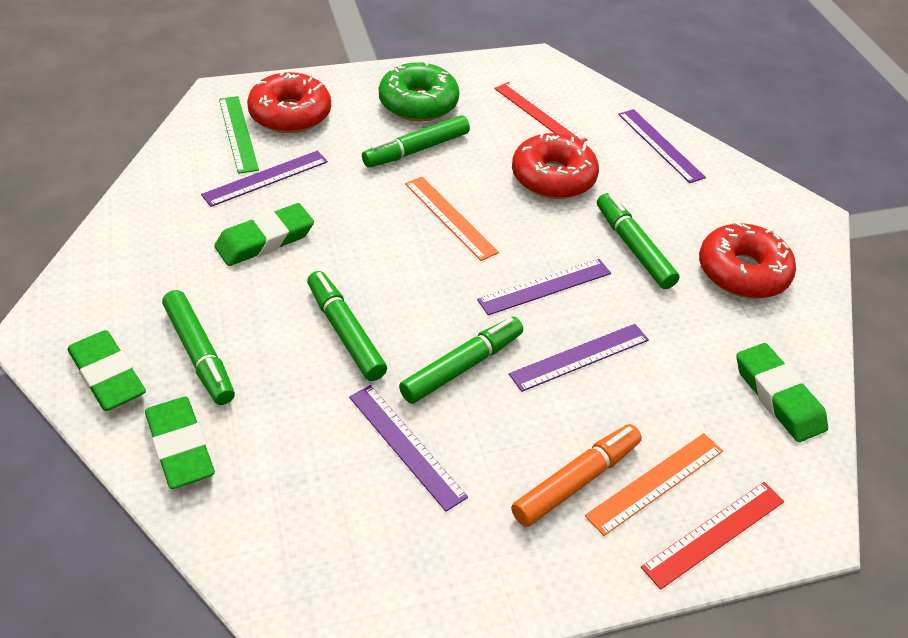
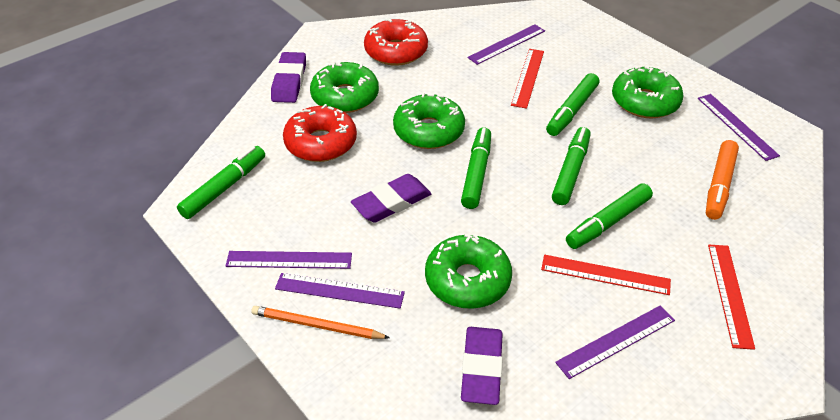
green donut: [379,61,459,121] = 1 -> [310,61,379,113] [393,93,465,149] [425,234,512,309] [612,66,684,119] = 4
green eraser: [67,330,146,411] [145,397,215,489] [214,203,314,266] [737,343,828,442] = 4 -> none = 0
green ruler: [219,96,259,174] = 1 -> none = 0
orange pencil: none = 0 -> [251,306,390,339] = 1
orange ruler: [405,176,499,261] [585,433,723,536] = 2 -> none = 0
purple eraser: none = 0 -> [271,52,306,103] [351,174,432,223] [461,327,503,405] = 3
red donut: [247,71,331,133] [512,133,599,199] [699,222,796,298] = 3 -> [283,104,357,162] [364,19,428,66] = 2
red ruler: [494,82,588,142] [641,482,784,590] = 2 -> [511,49,544,109] [541,255,671,295] [708,245,755,350] = 3

